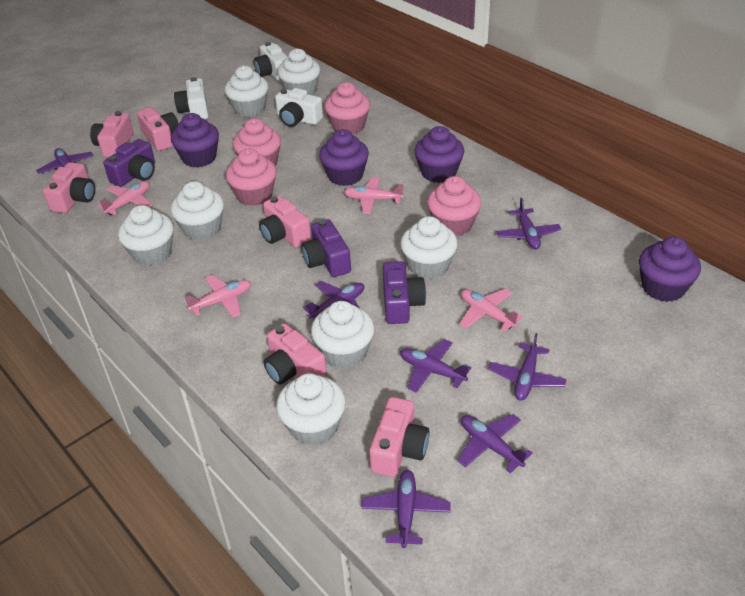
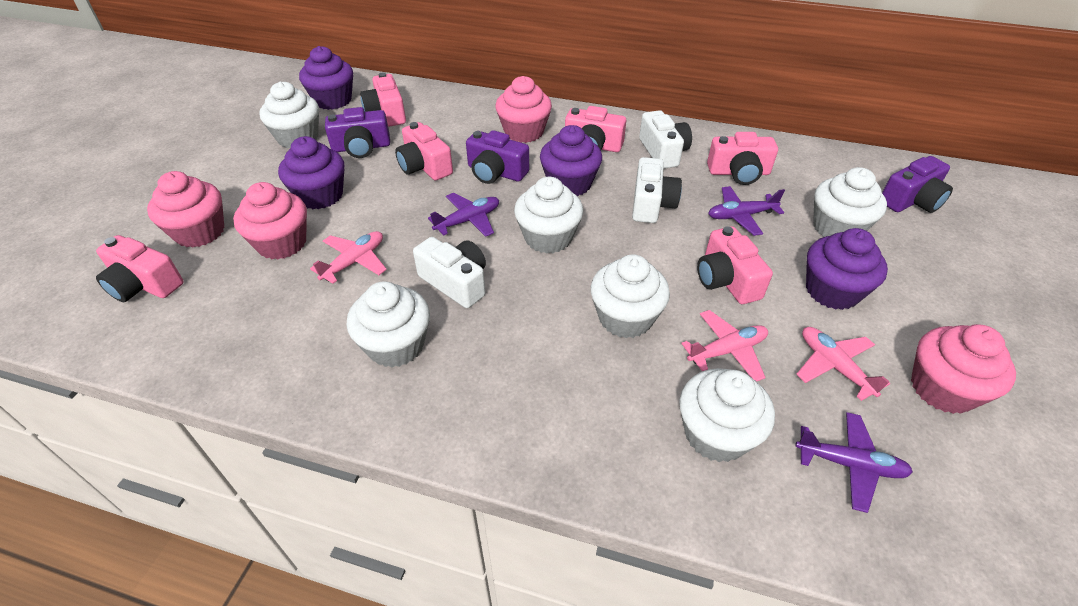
pink plane: [98,181,152,216] [185,275,251,318] [344,177,404,214] [459,289,523,332] = 4 -> [310,231,387,284] [681,310,768,382] [796,327,890,401] = 3
purple plane: [36,148,94,174] [303,281,364,319] [361,470,451,548] [400,339,471,393] [457,414,533,473] [488,333,567,401] [496,198,561,250] = 7 -> [428,193,499,237] [708,186,785,236] [795,412,913,513] = 3
white cupcake: [118,205,174,266] [171,181,224,241] [224,66,269,117] [276,373,346,446] [278,48,320,95] [311,301,374,369] [400,216,458,279] = 7 -> [259,82,319,148] [346,281,430,368] [514,177,583,254] [591,254,670,338] [679,368,775,462] [813,167,887,237] = 6

